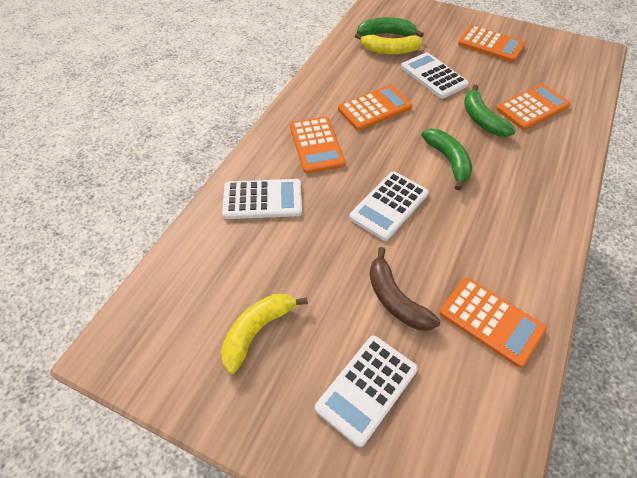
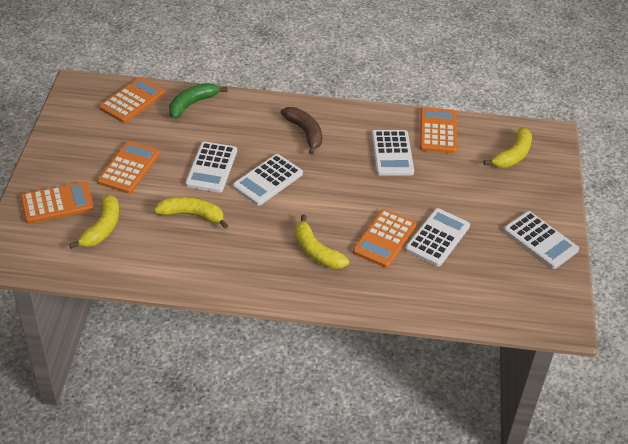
green banana: [357,17,424,37] [421,129,472,190] [464,84,516,137] = 3 -> [169,83,227,119] = 1
white calculator: [222,179,302,219] [315,335,418,447] [349,172,429,241] [401,52,469,99] = 4 -> [185,142,237,193] [233,154,303,206] [372,130,414,176] [405,208,470,267] [504,211,579,269] = 5
yellow banana: [221,294,308,374] [355,33,423,55] = 2 -> [69,194,119,249] [154,197,229,229] [295,215,349,269] [483,127,532,168] = 4

